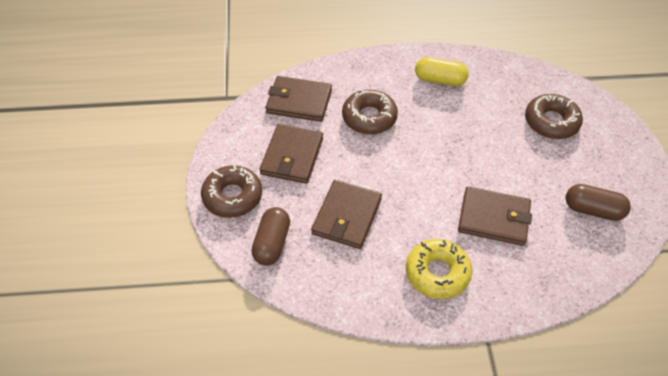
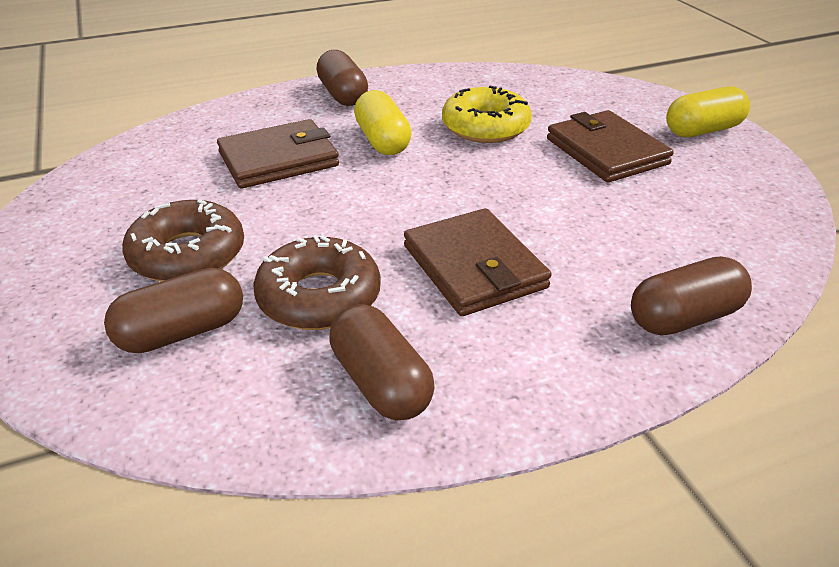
brown capsule: [251,207,290,266] [566,184,631,221] = 2 -> [104,268,243,353] [317,50,368,106] [329,304,435,421] [631,256,752,335] = 4
brown donut: [201,165,262,218] [342,90,398,134] [525,94,583,139] = 3 -> [122,199,244,282] [253,235,381,330] = 2
brown wallet: [260,124,323,184] [265,76,332,122] [311,180,382,249] [458,186,532,246] = 4 -> [217,119,339,189] [404,208,552,316] [547,110,674,182] = 3
yellow capsule: [415,57,469,86] = 1 -> [354,90,412,155] [666,86,750,137] = 2

